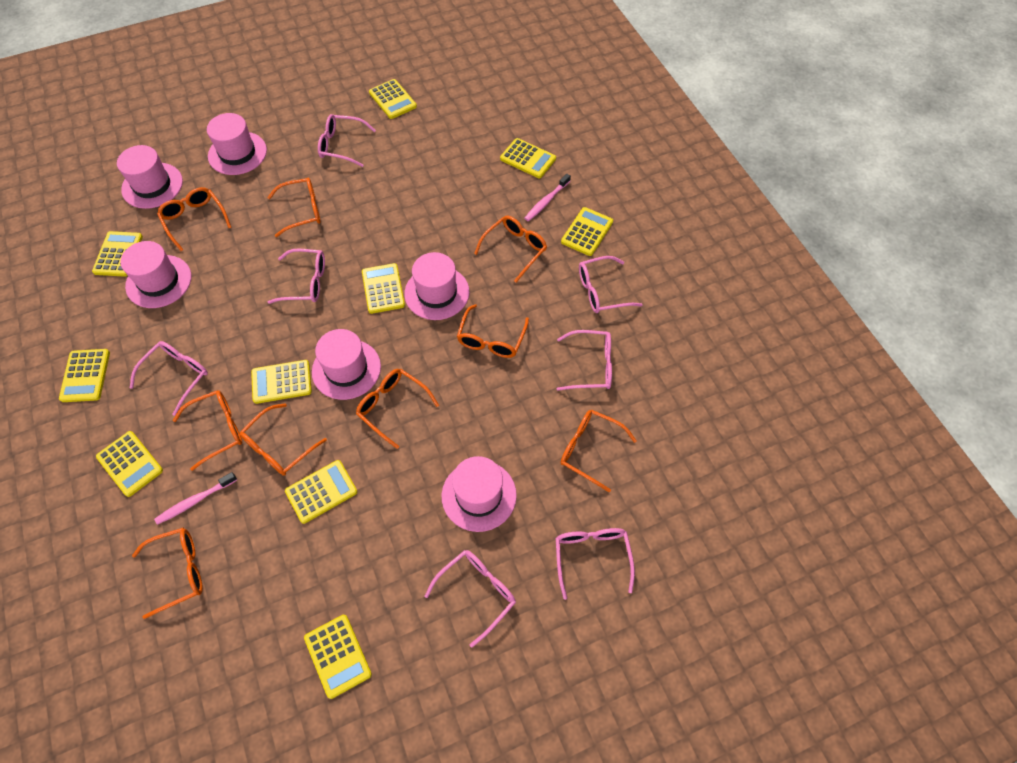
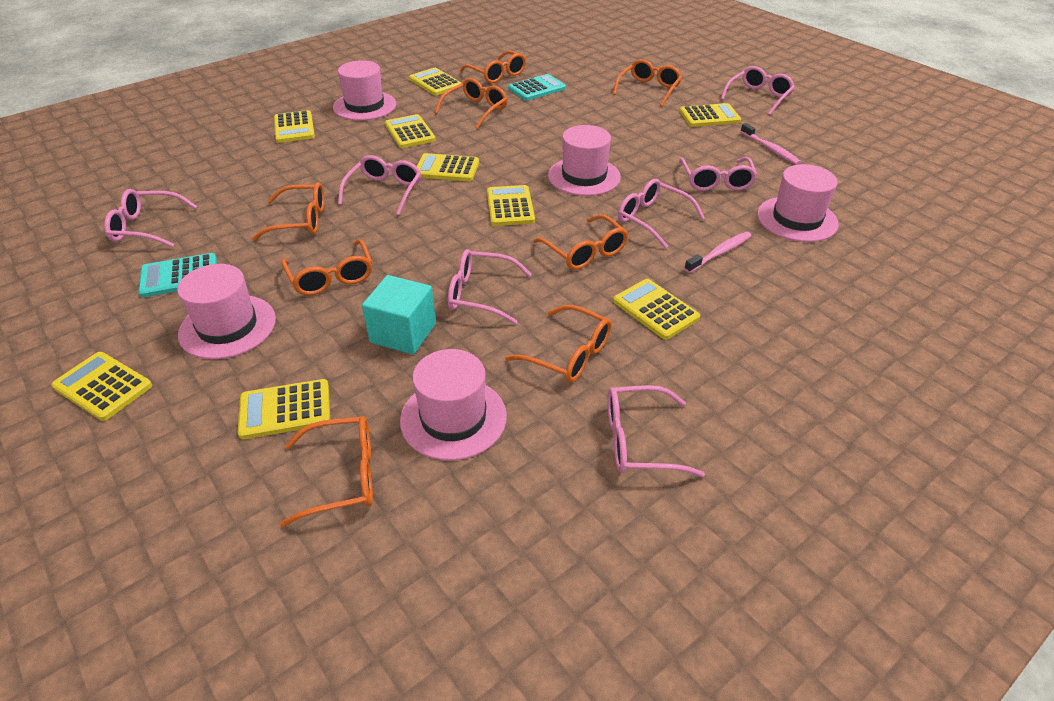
orange glasses: [132,528,203,619] [157,187,232,251] [173,390,243,471] [240,403,327,476] [267,178,321,237] [356,369,439,449] [457,304,529,358] [474,216,547,283] [560,410,637,492] = 9 -> [252,182,325,241] [280,416,373,527] [281,239,372,295] [435,78,507,129] [460,51,526,83] [505,305,612,382] [533,214,629,270] [613,59,682,106] = 8
pink hat: [117,145,183,209] [120,241,191,308] [207,113,267,175] [312,329,381,400] [404,252,469,320] [442,456,517,532] = 6 -> [177,264,276,359] [333,60,396,120] [400,349,507,461] [548,125,621,196] [757,164,839,242] = 5
turquoise calculator: none = 0 -> [138,253,217,297] [508,74,566,101] = 2
turquoise cube: none = 0 -> [362,275,436,354] = 1
yellow calculator: [59,349,110,402] [92,231,143,277] [96,431,163,497] [251,360,312,404] [285,460,358,524] [304,615,372,699] [362,263,405,314] [369,79,417,119] [500,138,556,178] [561,207,613,256] = 10 -> [51,352,152,421] [238,379,330,439] [274,110,315,143] [385,114,436,148] [409,68,461,95] [417,153,479,181] [487,185,535,226] [613,279,700,340] [680,103,741,127] = 9

